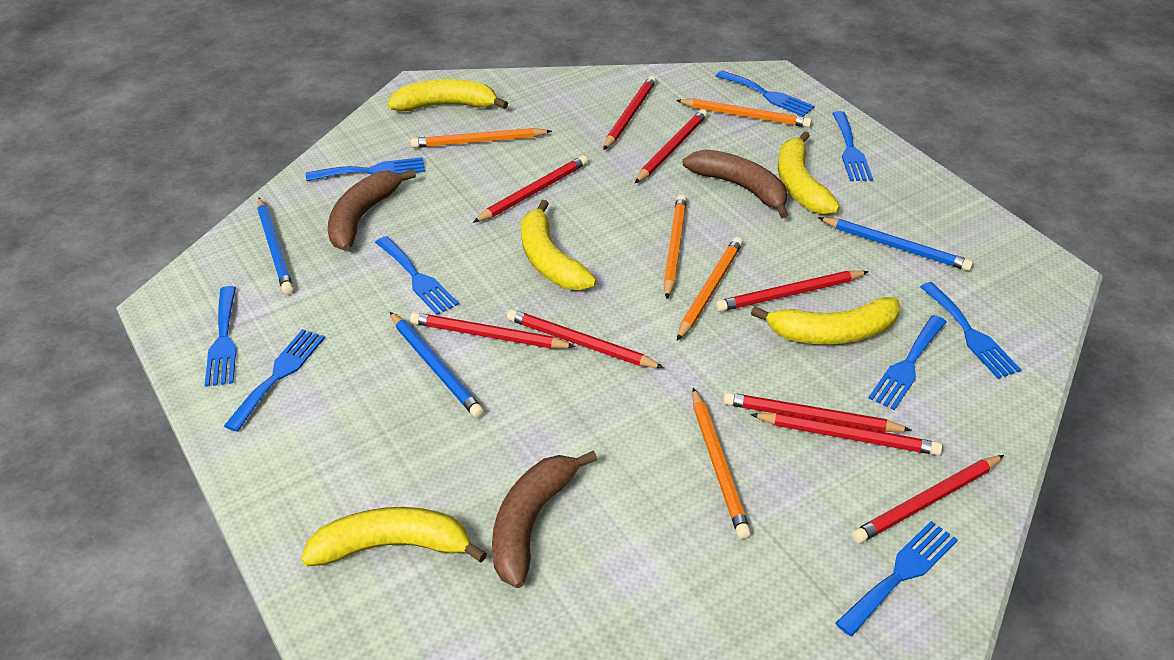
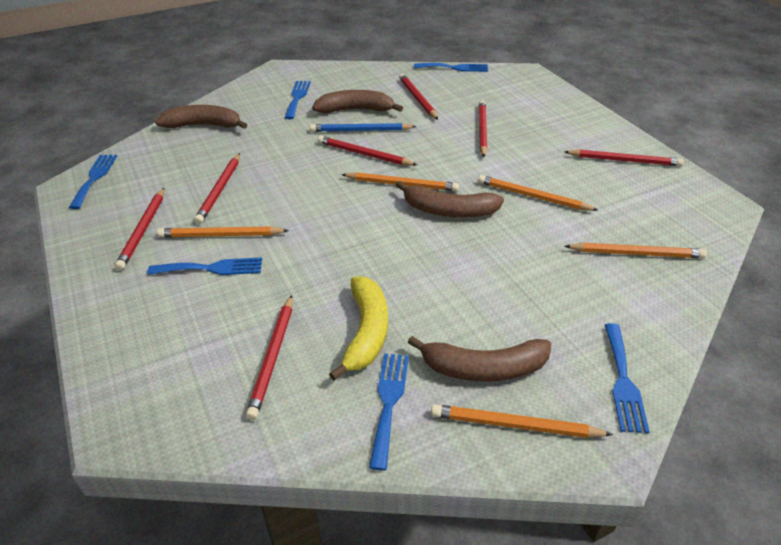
blue fork: [205,286,237,387] [224,329,325,432] [306,157,425,181] [375,236,459,315] [716,71,815,117] [832,111,873,181] [836,521,958,636] [868,315,947,410] [920,282,1021,379] = 9 -> [69,155,117,209] [147,257,262,275] [284,81,311,119] [369,353,409,470] [414,63,488,72] [605,323,650,433] = 6
blue pencil: [257,198,293,294] [390,312,484,418] [818,217,973,271] = 3 -> [310,123,417,132] = 1
brown banana: [328,169,416,250] [492,451,597,588] [683,149,789,218] = 3 -> [155,105,247,129] [312,90,403,113] [396,181,504,218] [408,336,551,382] = 4
red pencil: [410,312,576,349] [473,155,588,223] [507,309,664,368] [603,76,656,150] [635,109,708,183] [716,271,869,312] [723,392,912,432] [750,413,942,455] [852,455,1004,543] = 9 -> [115,188,164,270] [194,153,240,224] [246,295,292,420] [318,136,417,166] [399,74,438,120] [479,100,487,157] [564,149,684,167] = 7
yellow banana: [301,507,487,566] [387,79,508,111] [521,200,597,290] [751,297,900,344] [778,131,840,215] = 5 -> [329,276,388,381] = 1

